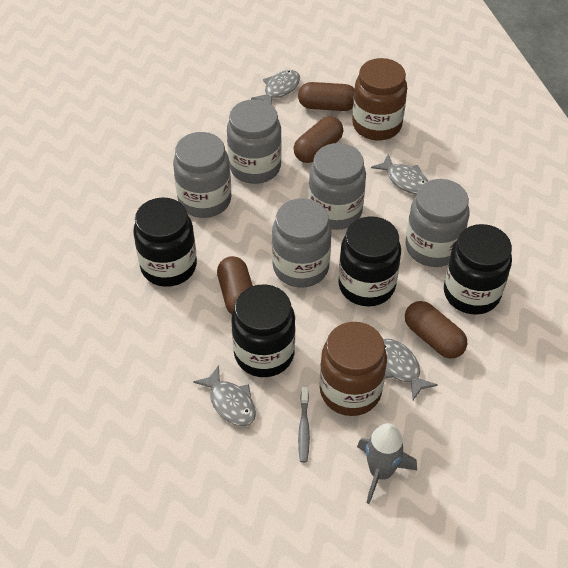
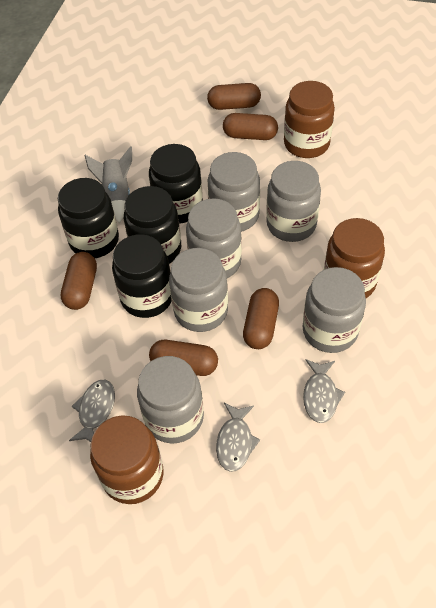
brown capsule: [217,256,253,315] [294,116,343,163] [298,82,355,111] [405,301,467,359] = 4 -> [61,252,97,310] [149,340,218,376] [207,83,261,110] [223,113,278,140] [243,288,279,349] = 5
brown jar: [320,322,387,416] [352,58,407,140] = 2 -> [90,415,163,504] [284,81,335,158] [324,218,385,298] = 3
grey fish: [193,365,256,426] [251,70,300,105] [371,154,428,194] [383,339,438,400] = 4 -> [69,380,115,442] [216,403,260,472] [303,359,345,423] = 3
grey jar: [173,132,232,218] [227,99,282,184] [272,198,332,288] [308,143,366,230] [406,179,469,267] = 5 -> [137,356,204,444] [169,248,228,332] [186,198,242,278] [208,152,260,232] [266,161,321,242] [303,267,366,353] = 6
grey toothbrush: [298,387,310,463] = 1 -> none = 0

